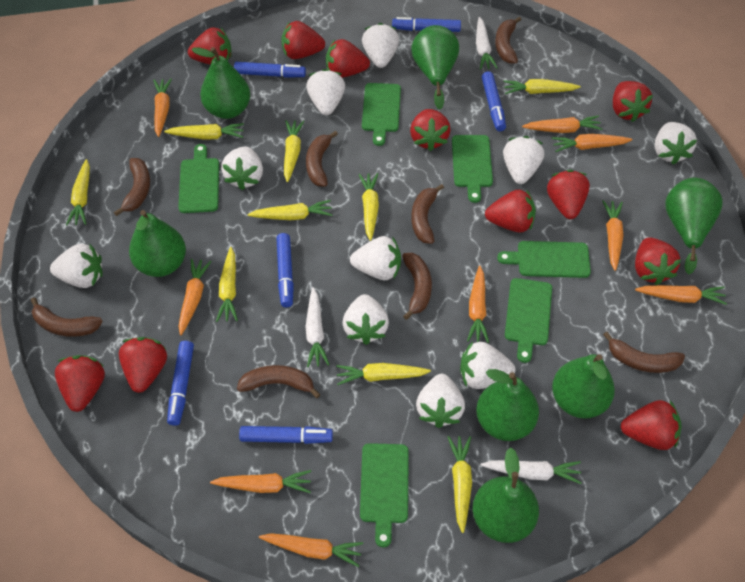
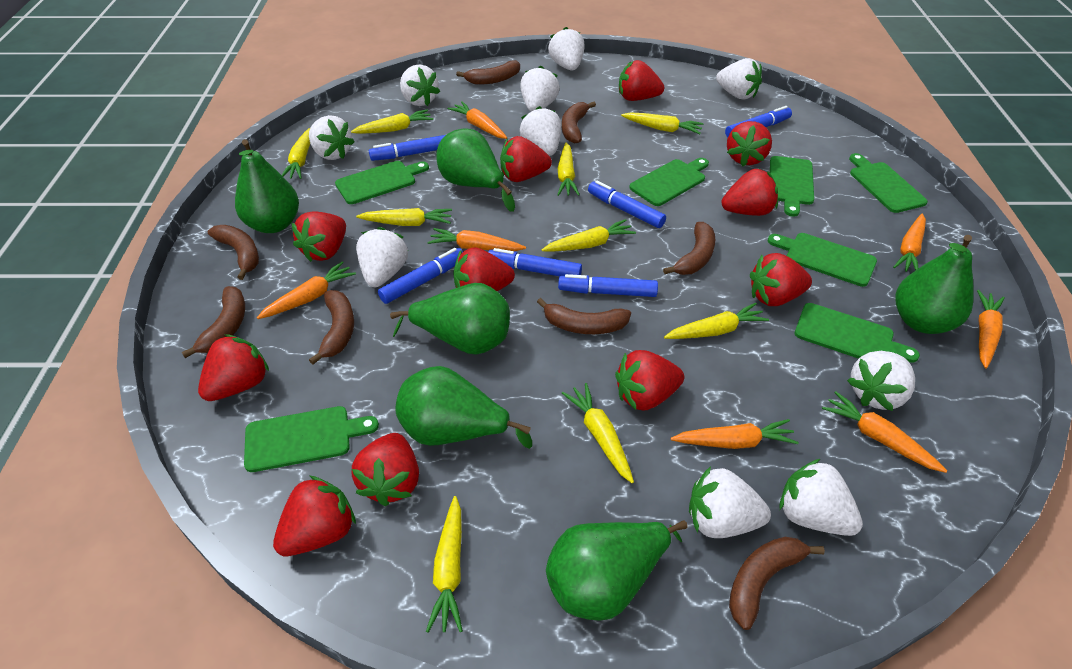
green cutting board: [178,144,219,213] [360,443,409,548] [362,83,401,146] [452,135,493,203] [497,241,591,278] [505,278,552,363] = 6 -> [244,406,379,472] [335,161,429,204] [629,158,709,206] [768,233,877,287] [770,156,814,217] [795,303,920,363] [849,153,928,213] = 7
green pear: [129,210,186,277] [191,47,251,119] [411,25,459,109] [472,448,539,543] [476,369,539,441] [552,354,615,419] [665,178,722,274] = 7 -> [235,139,299,233] [390,283,510,355] [396,366,532,449] [436,128,515,212] [546,520,688,621] [895,235,973,334] = 6
orange carrot: [153,79,172,137] [179,259,212,335] [210,470,311,493] [259,533,363,567] [467,266,489,343] [522,116,602,133] [552,134,632,152] [603,200,623,271] [635,285,727,305] = 9 -> [257,261,356,319] [428,228,526,251] [448,101,507,139] [670,419,798,449] [822,391,947,473] [893,214,926,272] [977,290,1005,369] = 7
white carrot: [306,287,329,367] [476,17,498,70] [481,460,582,484] = 3 -> none = 0

